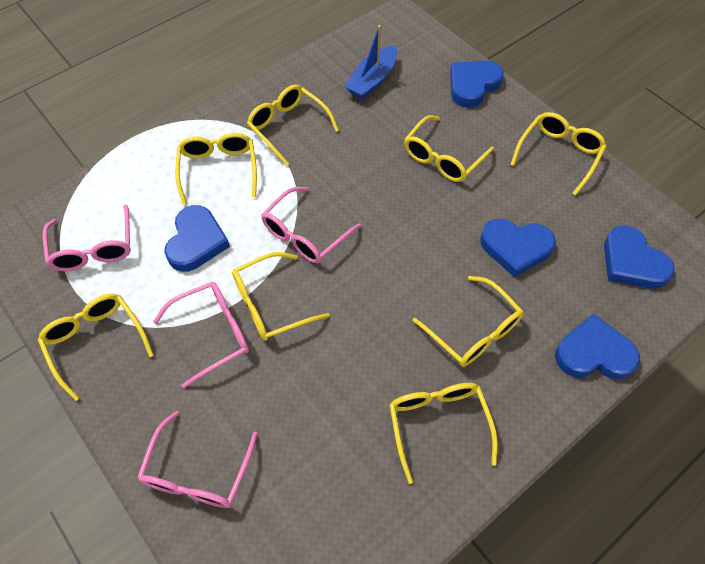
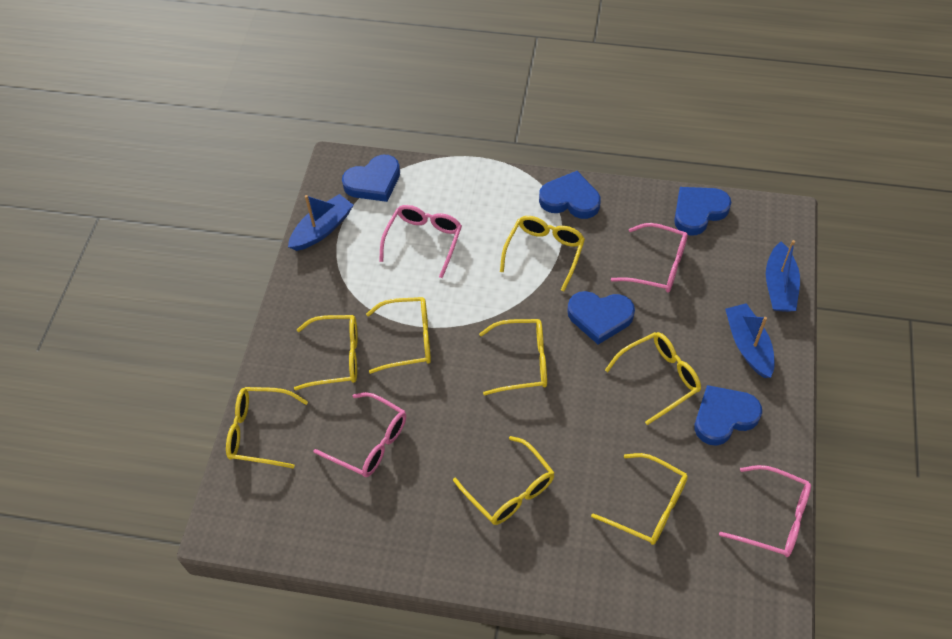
blue boat: [344,25,397,100] = 1 -> [288,194,354,251] [725,303,775,378] [766,240,800,312] = 3

